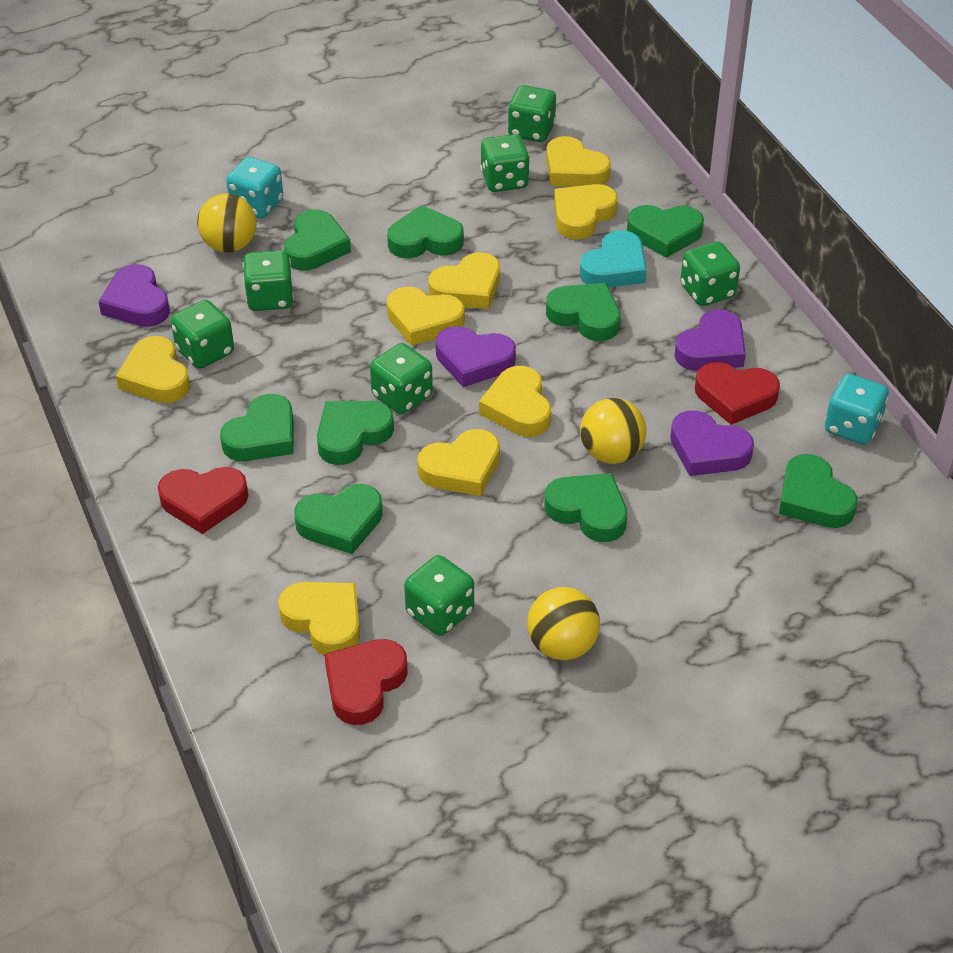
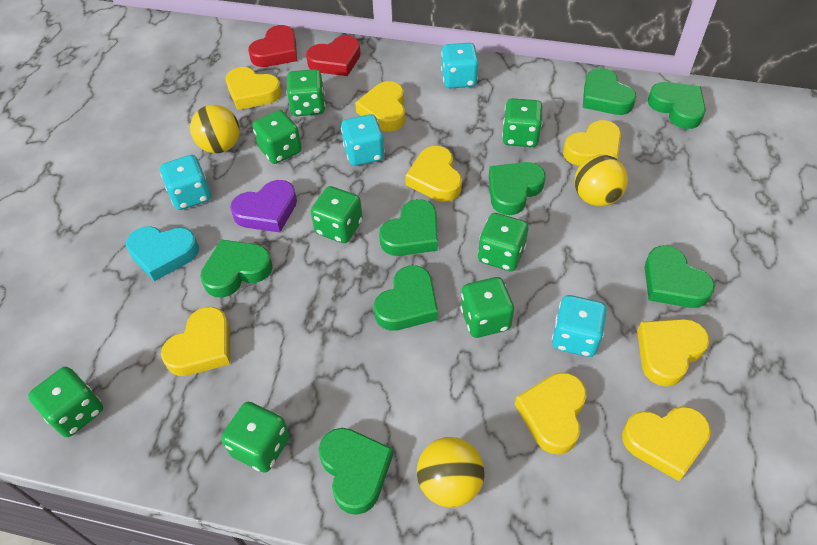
green dice: [171,300,234,369] [243,250,294,311] [370,343,433,414] [404,555,474,636] [480,134,530,192] [508,85,556,142] [680,242,740,306] = 7 -> [28,367,103,437] [221,402,290,473] [252,110,302,164] [286,69,325,116] [311,186,363,243] [460,277,514,338] [478,213,528,271] [502,98,543,147] = 8
green heart: [220,394,294,461] [284,209,351,271] [294,484,383,554] [317,401,394,465] [387,205,464,258] [545,473,627,542] [546,283,620,341] [627,205,704,258] [779,454,858,528] = 9 -> [200,239,273,298] [319,428,393,515] [374,265,438,331] [379,199,438,256] [489,162,545,215] [583,68,636,115] [644,245,715,308] [648,82,706,129] = 8
purple heart: [99,264,170,327] [436,326,516,387] [670,410,754,476] [675,309,746,371] = 4 -> [230,180,297,233] = 1
red heart: [158,467,248,534] [324,639,408,725] [695,362,780,425] = 3 -> [248,25,297,67] [306,35,361,76] = 2
turquoise dice: [226,157,283,218] [825,374,889,445] = 2 -> [160,155,211,210] [341,114,385,166] [441,43,479,88] [552,295,607,357] = 4

